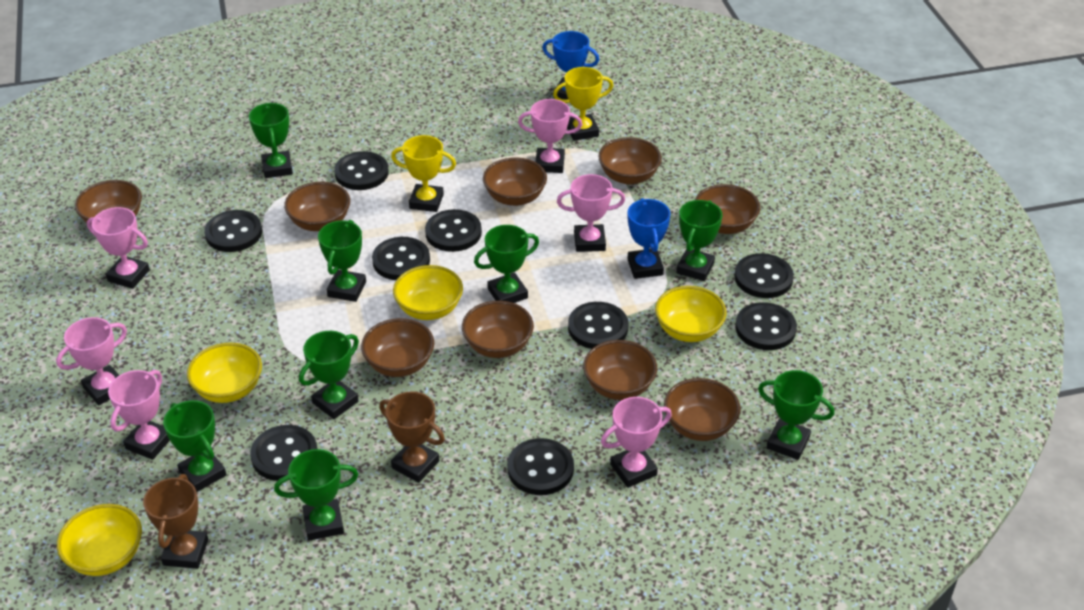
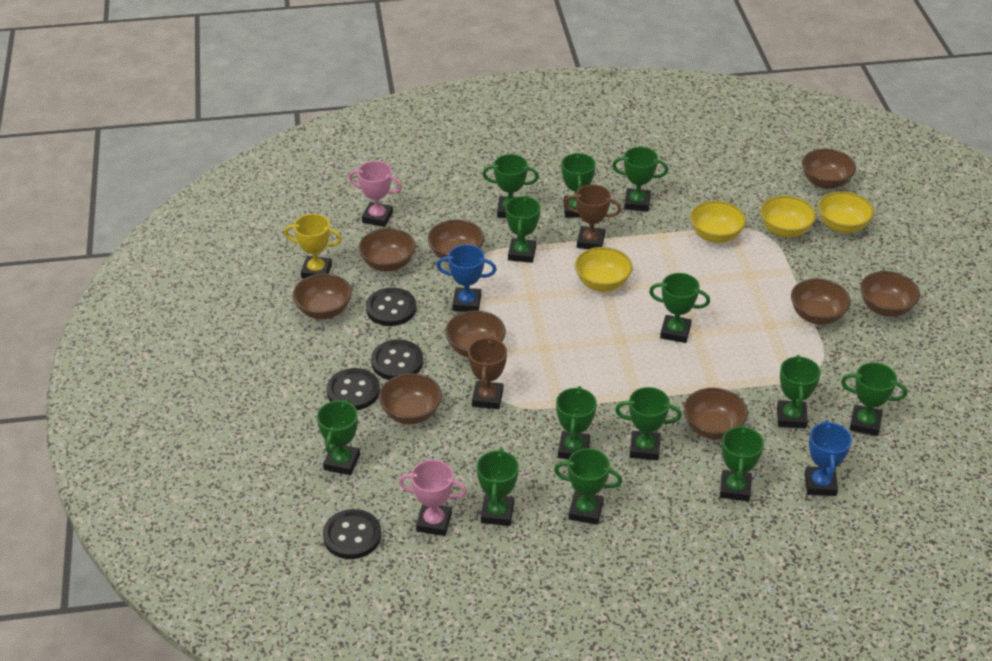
black button: [204,210,262,252] [250,425,317,481] [334,151,389,190] [372,237,430,280] [425,209,482,252] [507,438,574,495] [568,302,629,349] [734,253,794,298] [735,302,797,350] = 9 -> [323,509,381,559] [326,368,380,410] [366,287,416,326] [371,339,423,380] = 4
green trophy: [163,400,226,492] [249,103,293,178] [274,449,358,541] [299,331,359,419] [318,220,366,302] [474,225,539,303] [676,200,722,281] [758,370,834,460] = 8 -> [317,399,360,475] [477,448,519,526] [483,154,539,218] [505,196,541,263] [554,448,622,525] [556,386,597,459] [561,153,596,217] [612,147,668,211] [615,387,682,460] [649,273,710,343] [720,424,764,501] [777,355,821,428] [841,362,907,436] = 13
pink trophy: [56,317,127,405] [87,207,150,289] [108,370,170,460] [518,99,582,173] [557,174,625,252] [601,397,672,488] = 6 -> [349,161,402,227] [399,460,467,536] = 2
yellow trophy: [391,135,456,212] [553,67,613,141] = 2 -> [284,214,342,279] = 1

